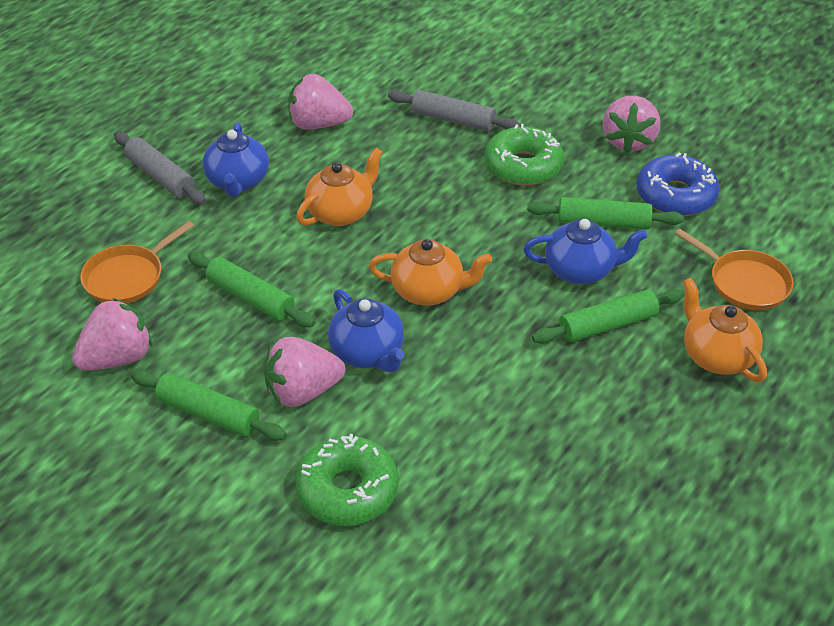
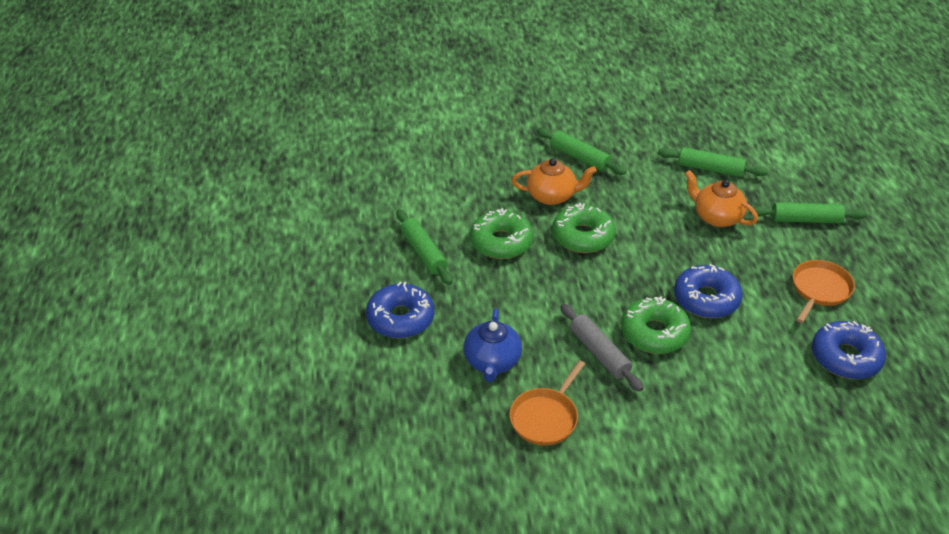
blue donut: [637,152,719,216] = 1 -> [366,282,434,338] [674,264,743,318] [812,321,886,379] = 3
blue teapot: [203,122,269,197] [328,289,405,373] [523,219,648,284] = 3 -> [464,308,522,382] = 1
green donut: [295,434,399,526] [485,124,564,186] = 2 -> [470,208,533,259] [552,203,616,253] [621,296,691,354] = 3
grey rolling pin: [114,131,206,205] [388,90,521,131] = 2 -> [561,304,643,392] = 1
orange teapot: [296,148,383,226] [369,239,492,306] [683,278,767,382] = 3 -> [512,158,597,205] [685,170,758,227] = 2
pink strawberry: [72,298,152,370] [264,337,345,407] [288,74,353,130] [603,96,660,153] = 4 -> none = 0

